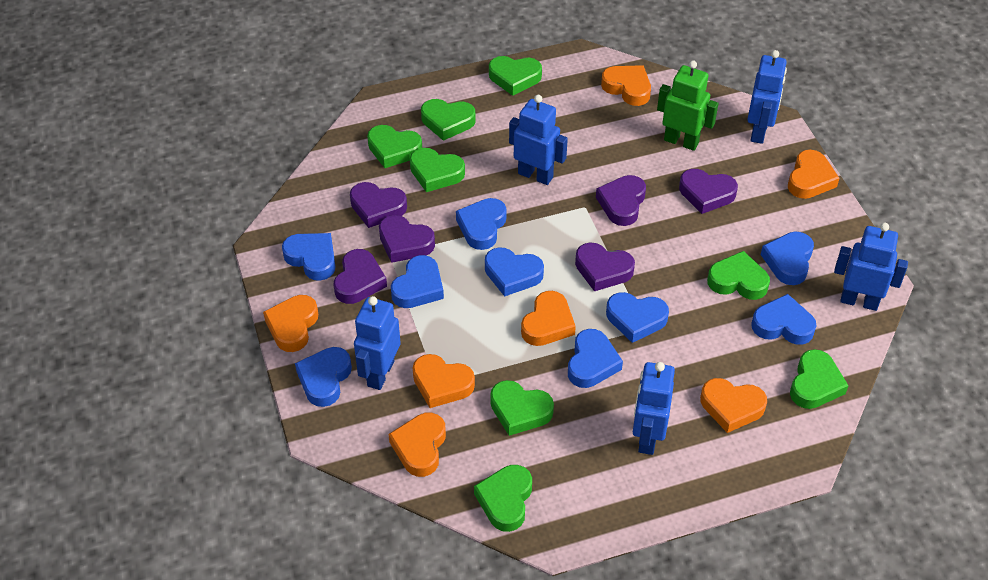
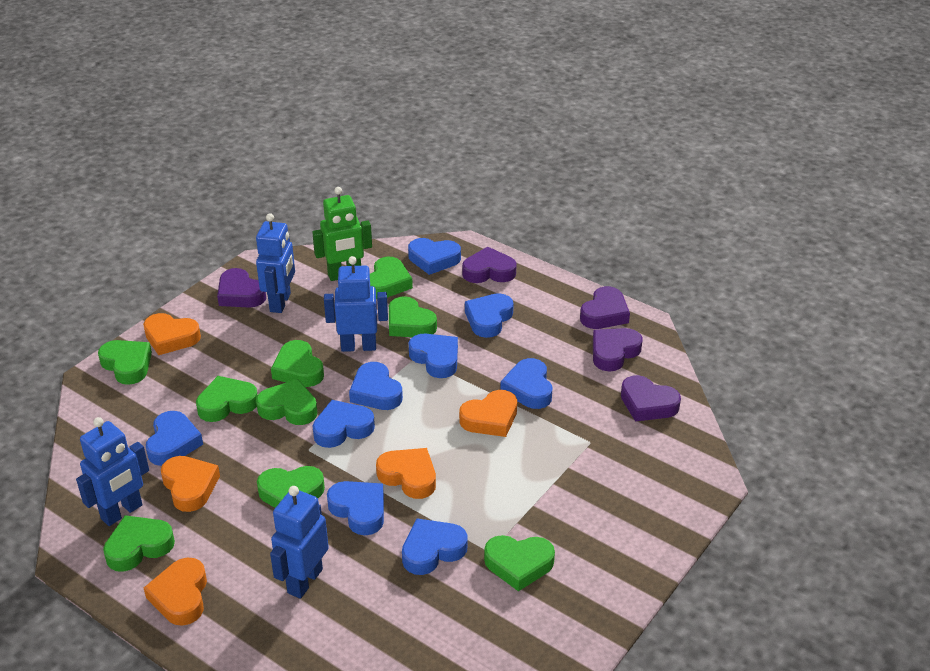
blue robot: [354,296,401,390] [509,95,568,185] [633,362,675,455] [747,50,787,144] [834,223,908,311] = 5 -> [76,417,149,526] [256,213,295,313] [270,486,329,599] [324,256,388,352] = 4
green heart: [367,125,422,168] [410,148,465,192] [421,99,476,141] [474,465,532,532] [489,56,542,96] [490,380,554,436] [707,251,770,300] [790,349,849,409] = 8 -> [98,340,152,385] [103,515,175,572] [196,376,258,422] [256,379,318,425] [257,466,325,508] [271,340,324,387] [370,257,413,299] [389,296,437,337] [484,535,555,591] = 9
orange heart: [263,295,318,352] [388,413,446,477] [413,354,475,408] [521,291,576,346] [601,65,651,106] [700,378,767,433] [788,150,840,199] = 7 -> [143,313,201,355] [144,557,207,626] [161,456,220,512] [376,448,436,499] [459,390,517,437] = 5
purple heart: [333,249,387,304] [350,182,407,228] [379,215,435,263] [575,242,635,291] [596,175,646,226] [679,169,738,214] = 6 -> [217,268,266,308] [462,247,517,283] [580,286,630,329] [593,328,643,372] [621,375,681,422] = 5

